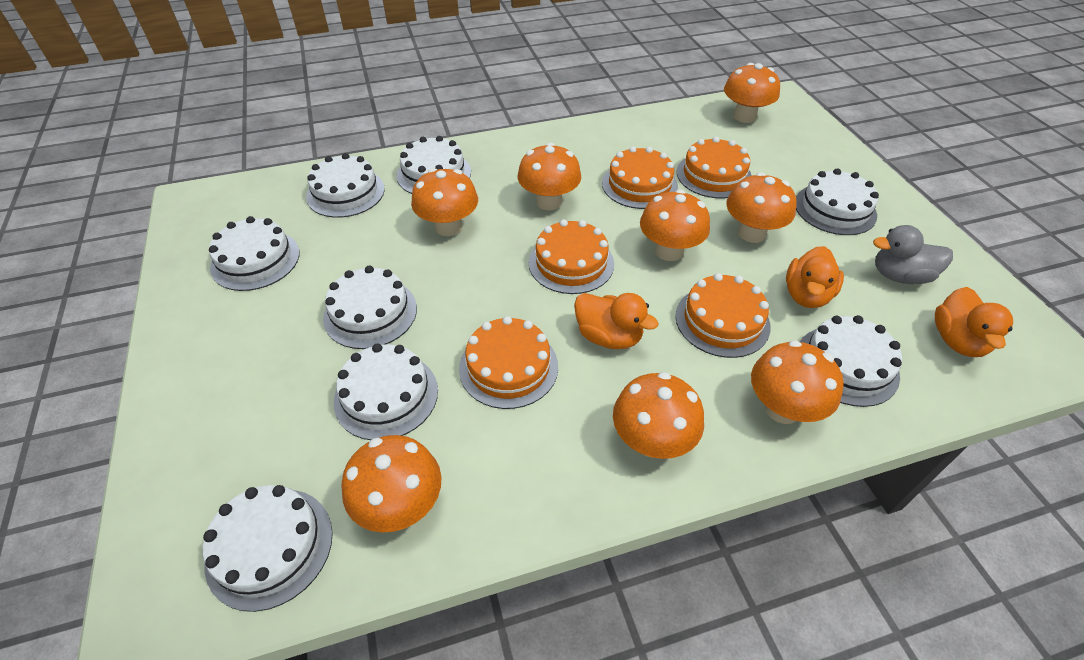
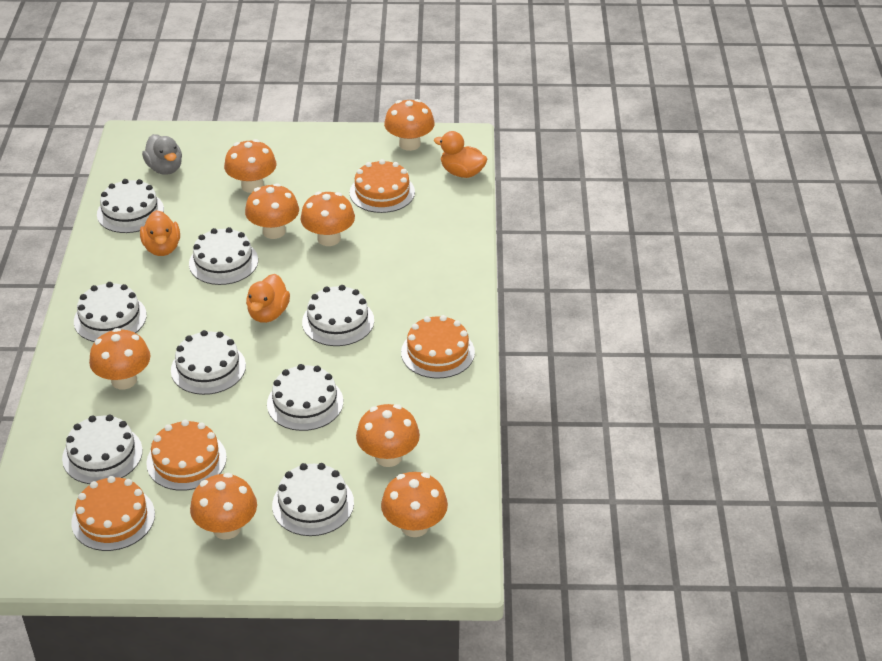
orange cake: [459,316,558,409] [529,219,614,294] [602,146,678,209] [675,273,771,358] [677,137,752,198] = 5 -> [71,476,155,551] [146,420,227,491] [350,159,415,213] [401,315,475,379] = 4

